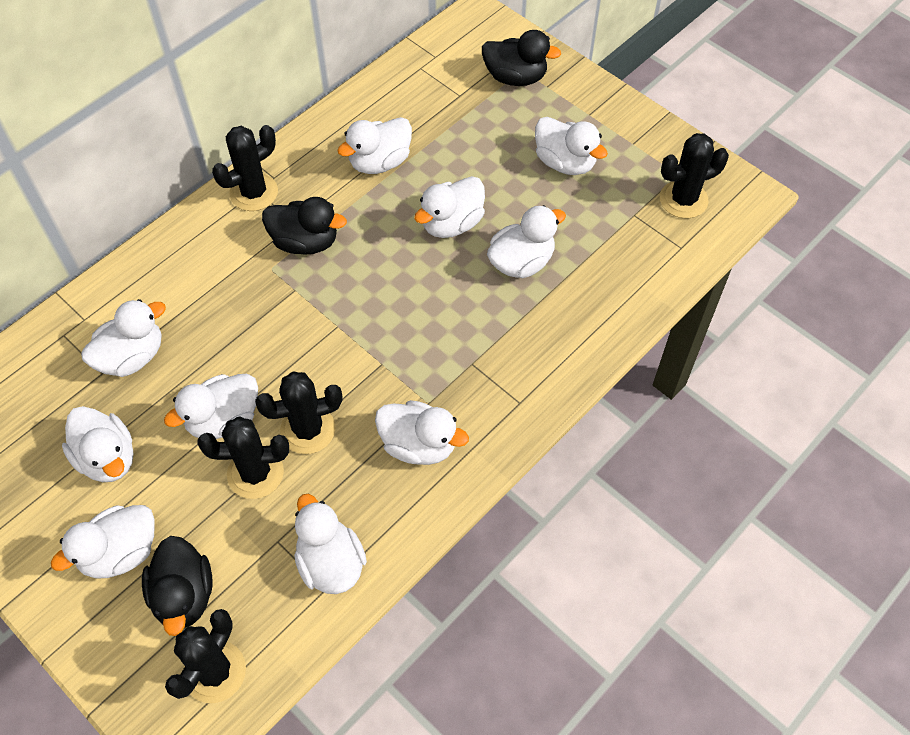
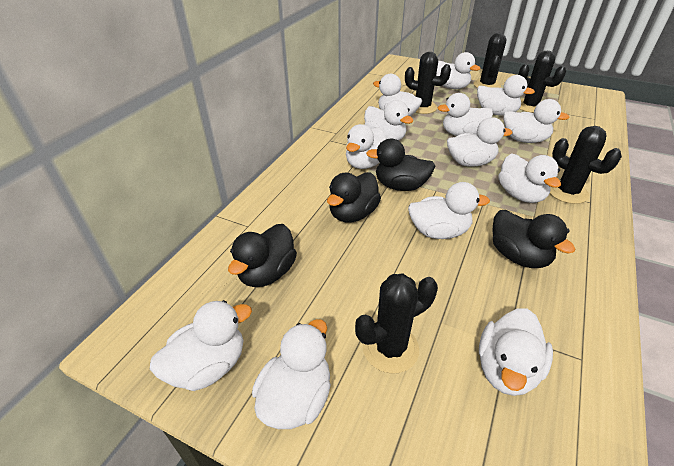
black duck: [142,536,213,636] [262,197,347,255] [482,30,561,86] = 3 -> [228,224,297,287] [327,172,381,223] [366,139,435,191] [493,210,576,268] = 4
white duck: [51,505,155,579] [62,406,133,482] [81,299,166,377] [164,374,258,439] [294,494,367,594] [337,117,412,174] [375,400,469,465] [414,176,485,238] [487,205,566,278] [535,117,608,175] = 10 -> [150,300,252,391] [252,319,331,429] [346,124,386,169] [364,100,413,141] [373,74,422,116] [408,182,490,239] [436,52,480,89] [437,93,493,136] [447,117,512,167] [477,75,535,116] [479,308,553,396] [498,153,561,203] [504,99,570,143] = 13

